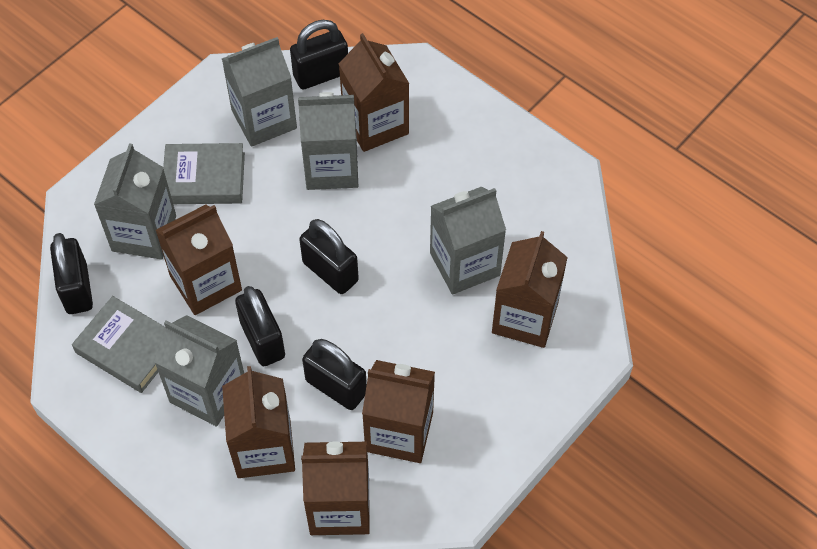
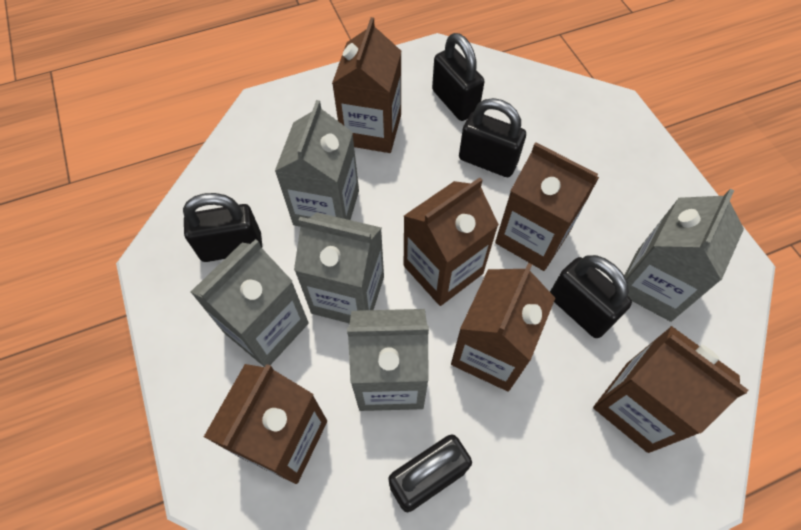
grey book: [72,296,165,393] [163,143,245,204] = 2 -> none = 0

